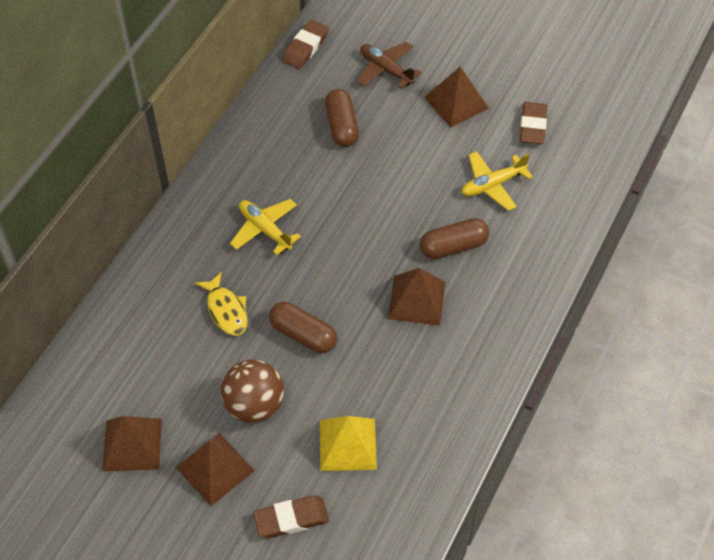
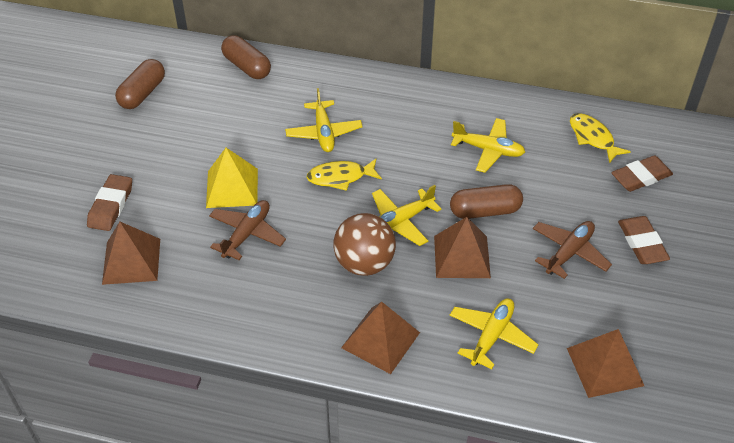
brown plane: [357,42,421,89] = 1 -> [209,200,286,260] [533,221,612,279] = 2
yellow fish: [195,272,248,336] = 1 -> [306,159,382,191] [570,113,631,163] = 2
yellow plane: [230,199,301,255] [462,151,533,211] = 2 -> [285,88,363,152] [372,185,442,246] [450,298,539,369] [451,118,525,173] = 4

